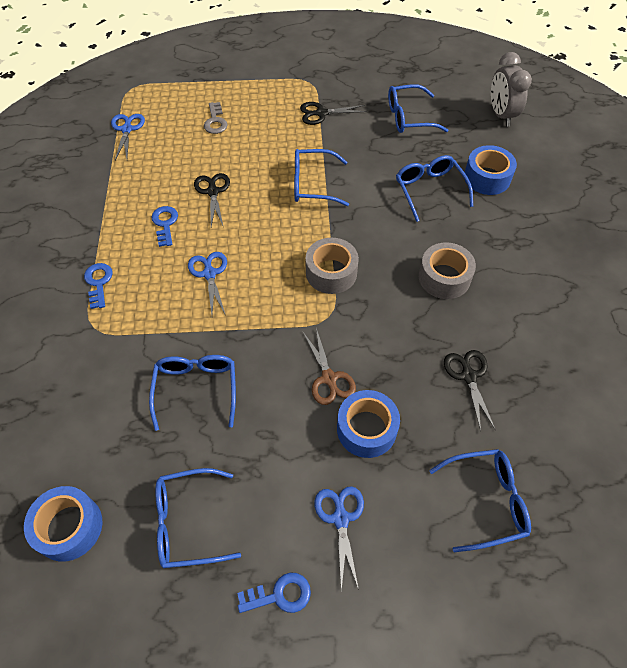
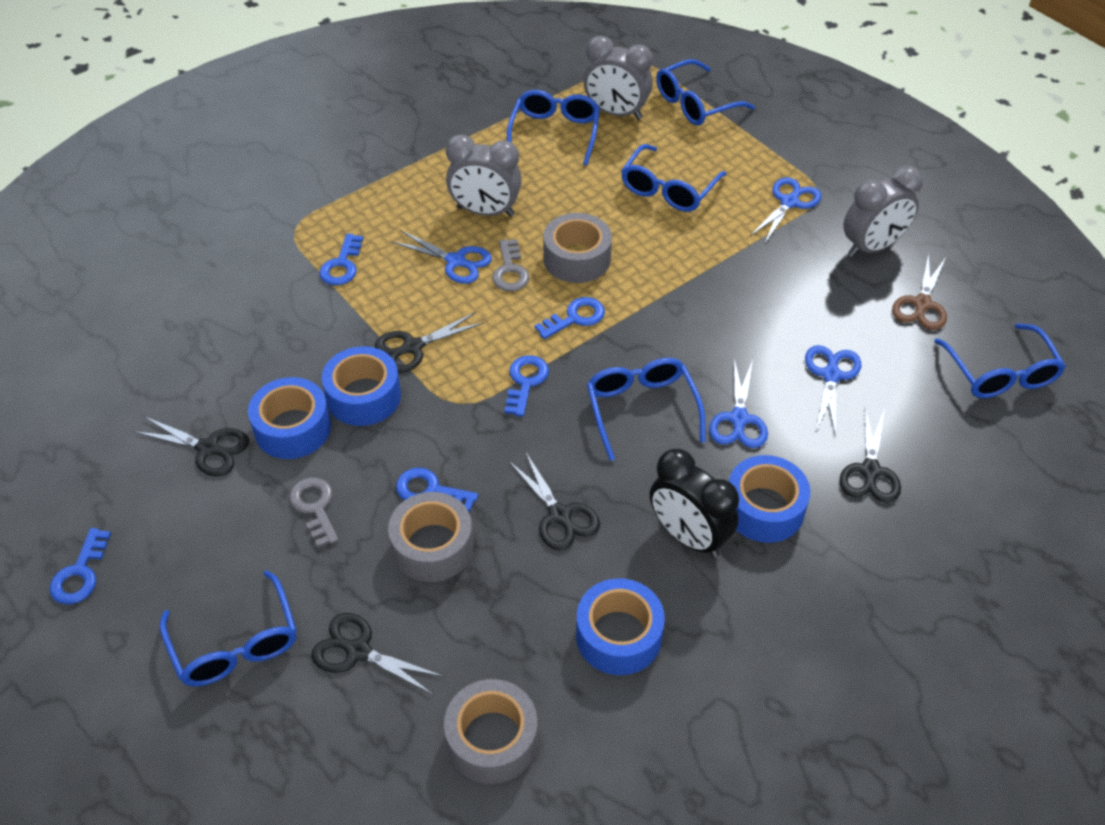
black clock: none = 0 -> [650,449,739,558] = 1
black scissors: [194,173,230,228] [300,102,367,125] [444,350,495,431] = 3 -> [133,416,249,476] [311,613,445,695] [375,312,484,373] [508,451,600,550] [840,407,901,503] = 5
blue key: [84,263,113,309] [151,206,178,247] [237,573,311,613] = 3 -> [50,528,111,605] [319,234,364,285] [396,468,478,512] [504,355,549,417] [535,297,605,339] = 5
blue scissors: [111,114,145,160] [188,252,227,316] [314,486,364,591] = 3 -> [391,231,492,284] [709,358,768,448] [750,177,822,243] [805,345,861,436] = 4
blue tape: [24,486,102,561] [337,390,400,458] [465,145,517,195] = 3 -> [248,377,331,459] [322,346,401,426] [576,578,665,675] [729,455,810,543] = 4
grey clock: [491,52,532,126] = 1 -> [446,134,522,217] [583,36,653,120] [843,166,923,257] = 3
grey key: [204,102,227,134] = 1 -> [289,477,339,548] [492,239,530,291] = 2
grey tape: [305,238,359,294] [419,242,476,299] = 2 -> [388,492,474,582] [444,679,538,784] [543,213,612,283] = 3

